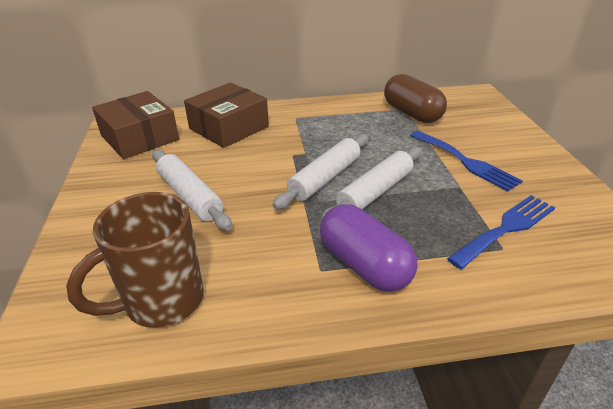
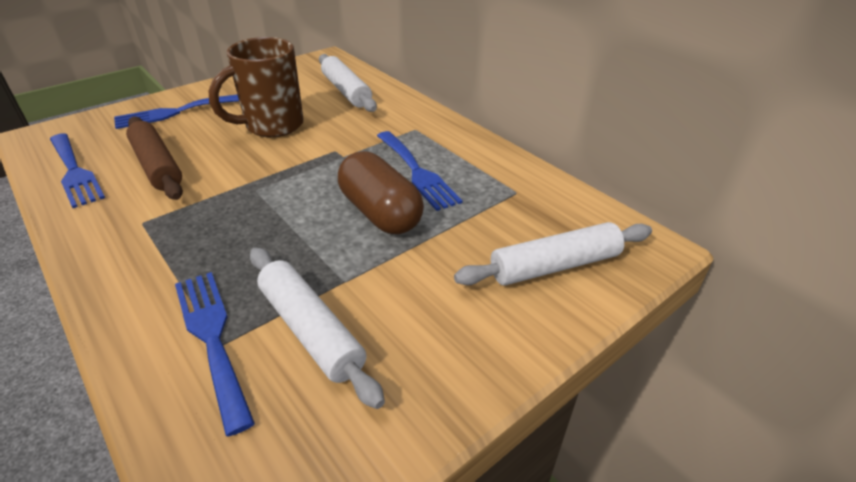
blue fork: [410,131,523,191] [447,195,556,269] = 2 -> [50,133,105,208] [114,95,239,129] [175,272,255,436] [377,131,463,211] = 4
brown box: [92,91,179,159] [184,83,269,148] = 2 -> none = 0
brown rolling pin: none = 0 -> [126,117,183,200] = 1
purple capsule: [320,204,418,292] = 1 -> none = 0

